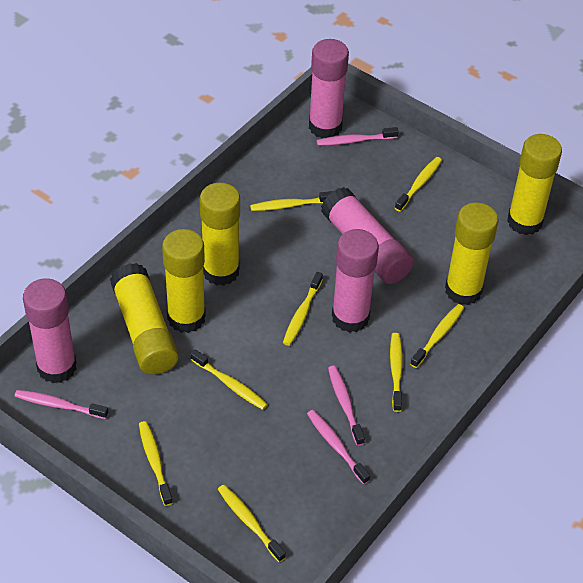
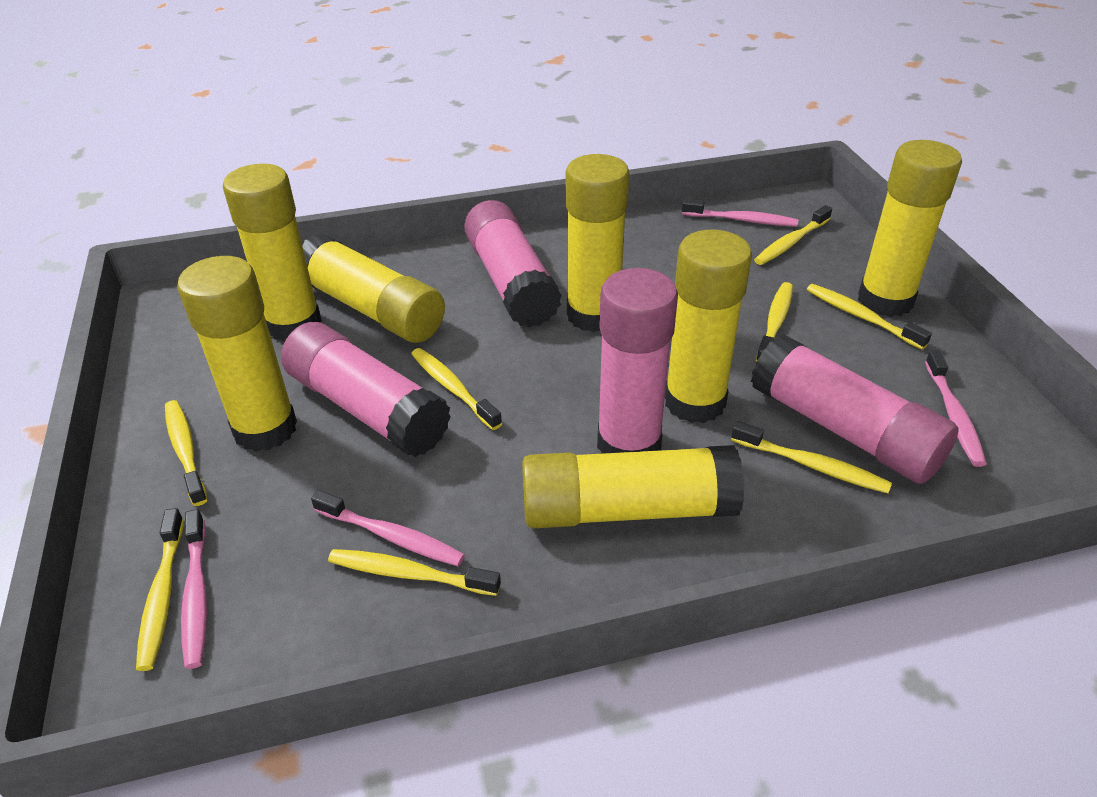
yellow glue stick: [110,263,179,375] [162,229,206,333] [200,183,240,286] [445,203,499,305] [507,134,562,235] = 5 -> [177,256,297,452] [223,164,322,342] [302,234,445,343] [522,445,745,528] [566,154,630,332] [665,230,752,423] [858,140,962,317] = 7

